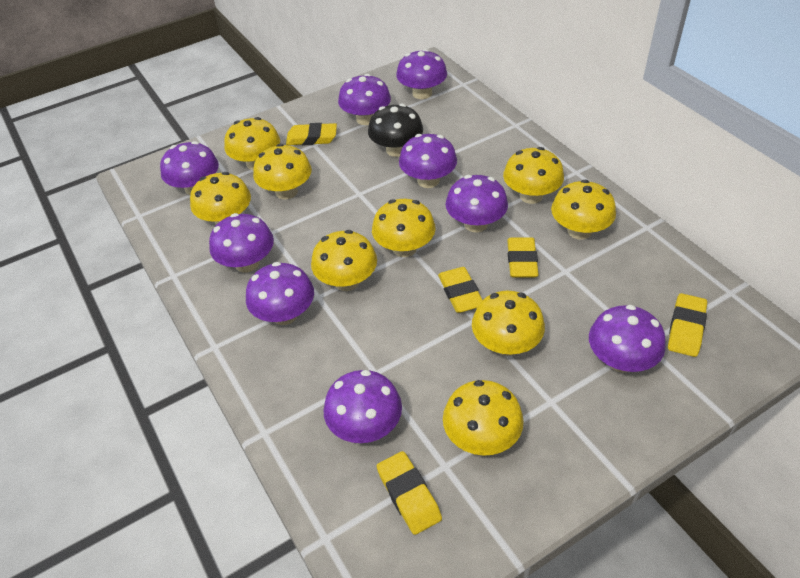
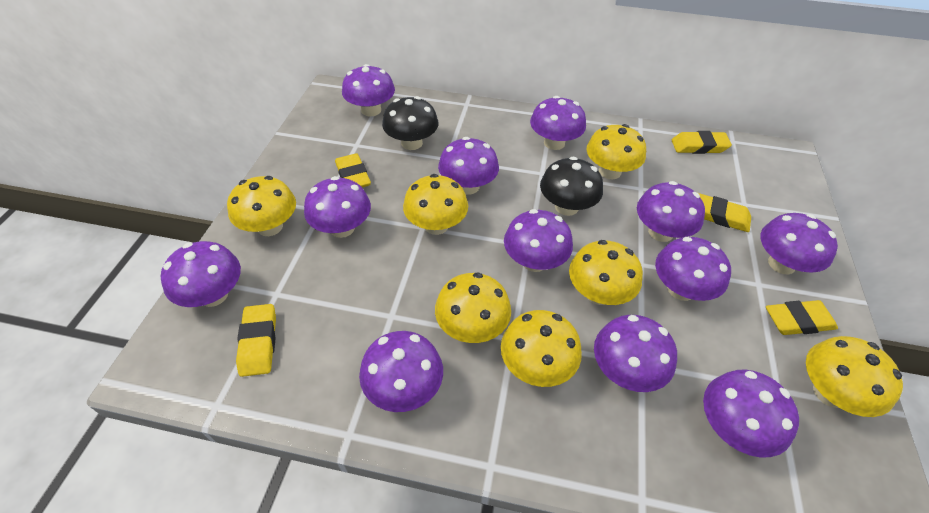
black mushroom: [368,104,423,157] = 1 -> [382,96,438,150] [540,157,603,216] = 2
purple mushroom: [160,141,219,195] [209,213,274,273] [246,262,314,325] [324,370,402,443] [338,74,391,125] [396,49,447,99] [399,134,457,188] [446,175,508,232] [589,305,666,373] = 9 -> [161,241,241,307] [304,176,371,238] [342,64,395,116] [359,331,443,412] [438,137,499,195] [504,209,573,272] [530,96,586,150] [594,315,677,392] [637,181,705,242] [655,237,731,301] [703,370,799,458] [760,213,838,274] = 12
yellow mushroom: [190,172,251,225] [224,117,280,170] [253,144,312,199] [311,230,377,291] [372,199,436,257] [443,380,524,456] [472,291,545,356] [503,147,564,204] [551,180,616,240] = 9 -> [227,176,296,236] [403,174,468,235] [435,272,511,343] [501,310,582,387] [569,240,643,305] [587,124,646,179] [806,336,903,417] = 7

